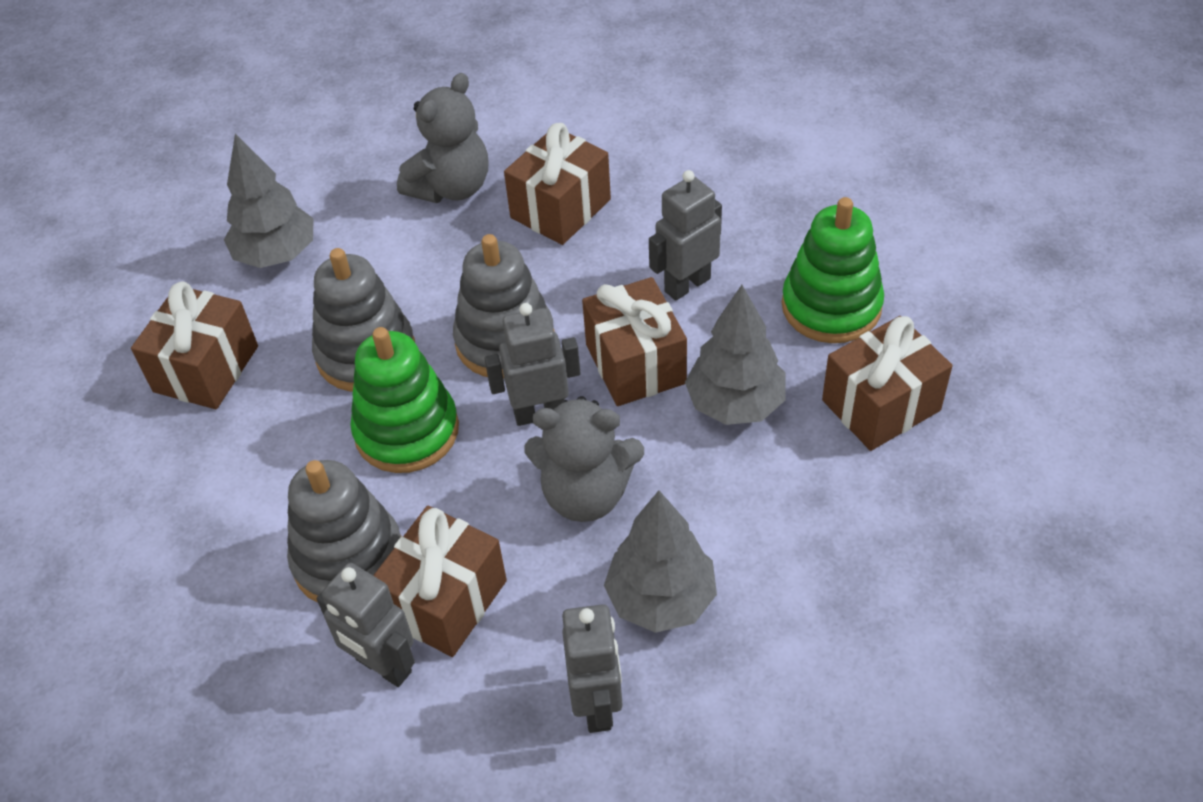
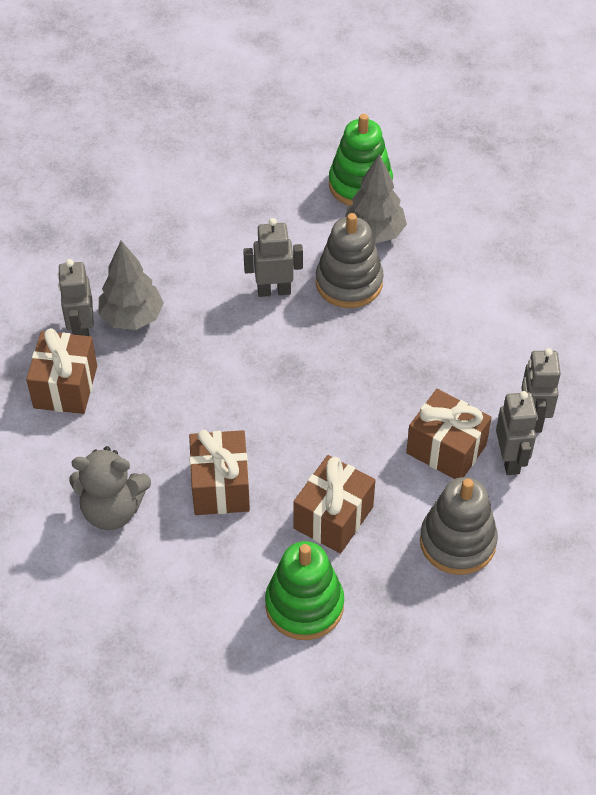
brown gift: [131,281,258,409] [373,506,507,657] [504,123,611,245] [582,277,687,406] [822,316,952,451] = 5 -> [26,328,97,414] [189,430,250,515] [293,455,375,554] [406,389,492,479] = 4
grey stacking toy: [287,460,402,603] [312,248,415,392] [453,234,555,379] = 3 -> [316,213,384,308] [420,477,498,575] = 2
grey teddy bear: [397,73,488,203] [524,396,644,522] = 2 -> [69,446,151,530] = 1
grey tree: [224,133,314,268] [604,490,717,633] [685,285,786,425] = 3 -> [98,241,164,330] [345,154,407,244] = 2

